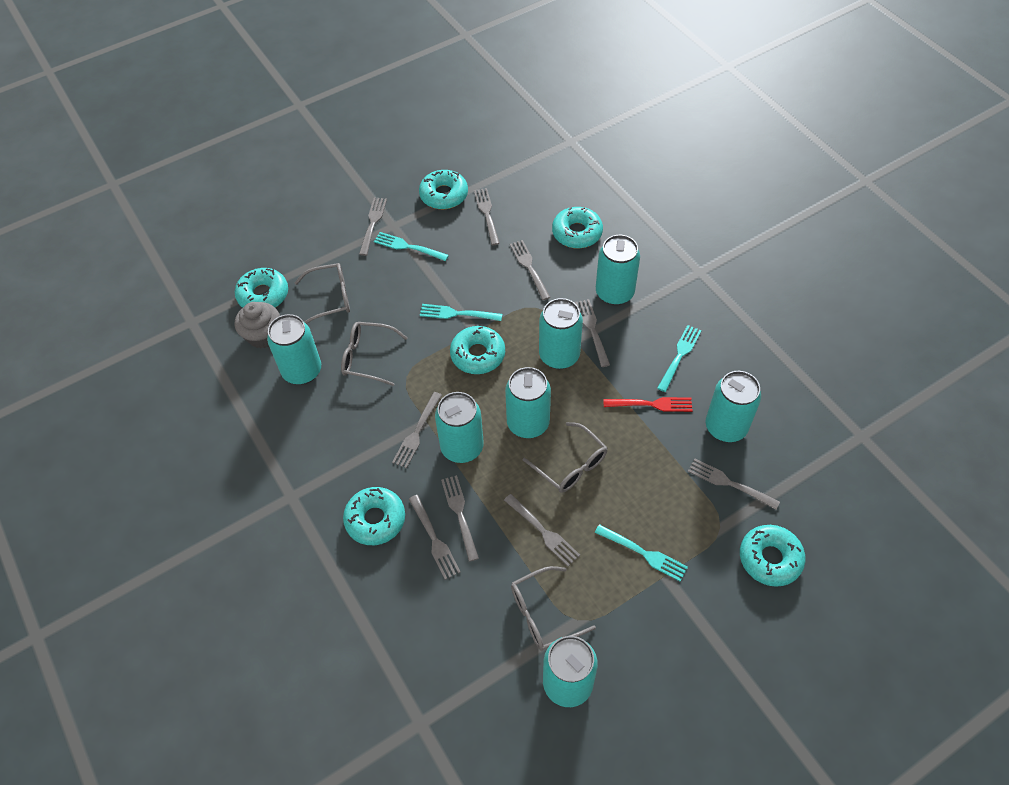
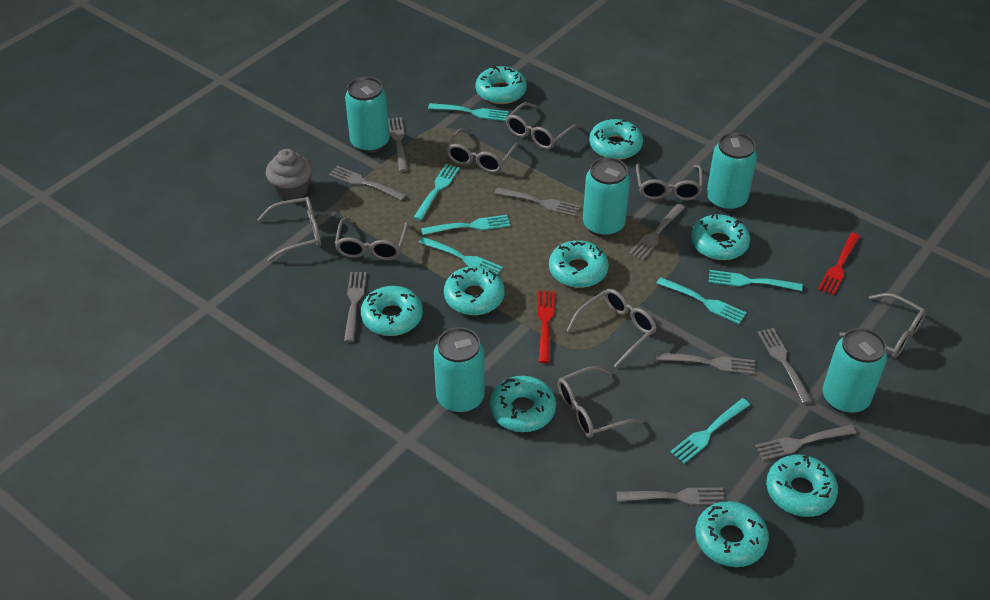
grey glasses: [294,263,350,324] [341,322,408,386] [511,566,596,651] [523,422,607,493] = 4 -> [257,197,321,262] [335,218,409,260] [446,129,520,173] [506,102,580,149] [558,366,645,438] [567,289,657,368] [636,163,703,201] [840,293,927,358] = 8
red fork: [603,397,693,412] = 1 -> [537,291,555,363] [818,233,860,295] = 2
turquoise can: [267,314,321,385] [435,392,484,463] [505,367,551,438] [539,298,583,369] [543,636,598,707] [596,235,640,306] [706,371,761,442] = 7 -> [345,77,390,153] [434,327,485,414] [583,157,630,237] [706,133,757,212] [823,328,887,414] = 5
turquoise donut: [235,268,288,308] [343,487,405,545] [419,170,468,209] [450,326,505,374] [552,207,603,248] [740,525,806,587] = 6 -> [361,286,423,336] [444,266,505,315] [475,66,527,104] [490,376,556,432] [549,240,609,288] [589,119,643,160] [691,214,750,260] [695,501,769,567] [766,455,838,517] = 9
turquoise fork: [374,232,449,261] [420,304,502,321] [595,524,688,582] [657,325,702,392] = 4 -> [413,164,460,220] [419,237,503,275] [421,215,510,235] [428,103,509,121] [656,277,746,324] [671,398,750,463] [708,270,803,291] = 7

